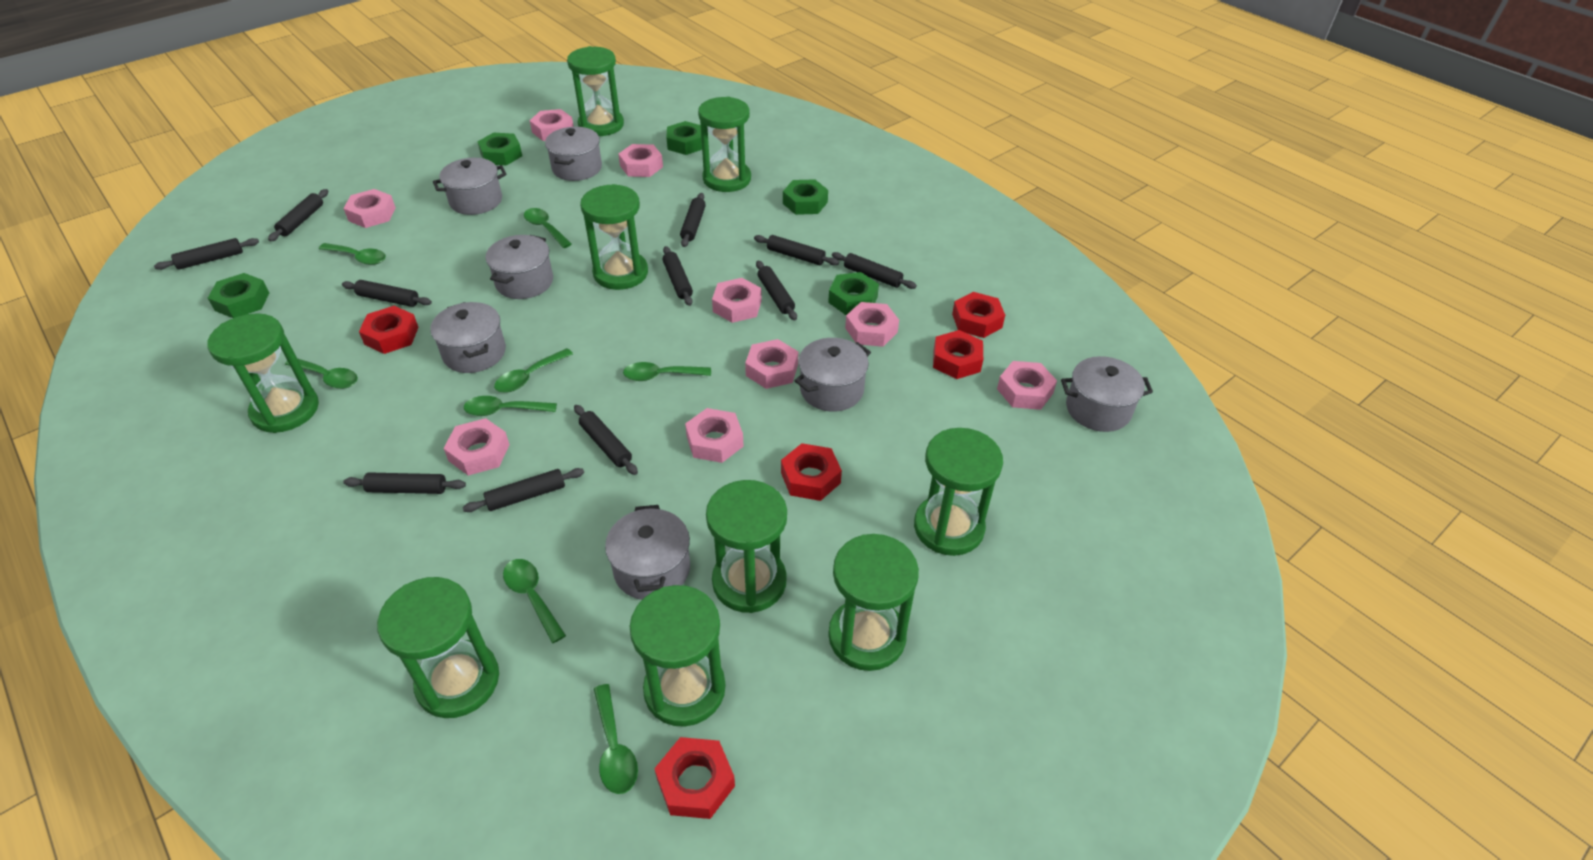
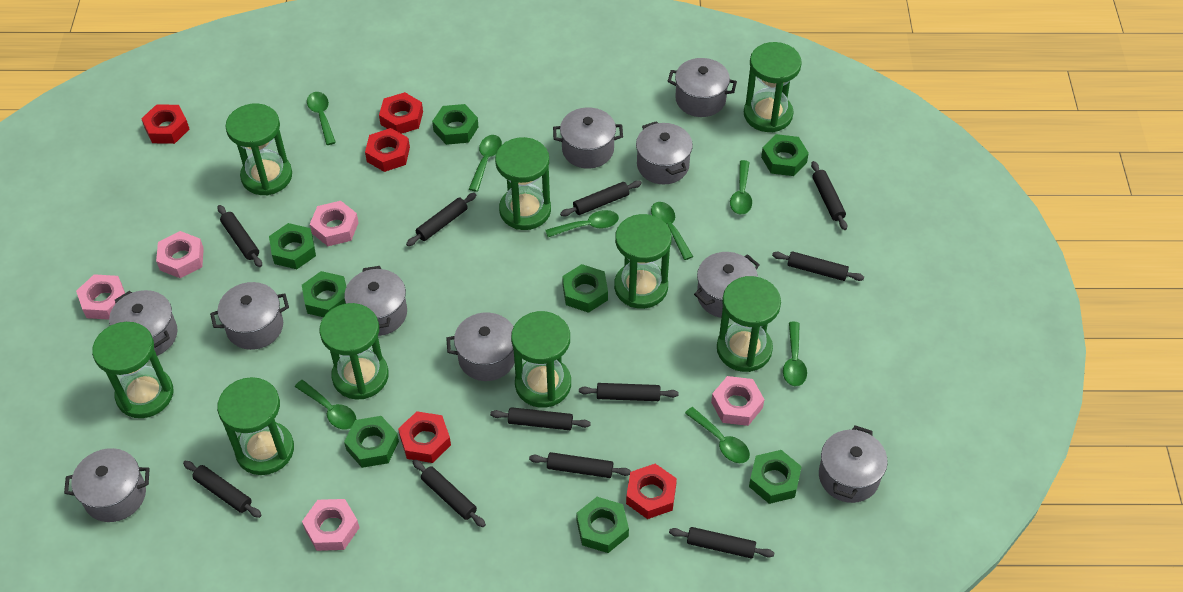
green nut: [208,273,269,318] [477,133,522,165] [666,121,702,155] [783,179,828,215] [828,272,879,315] = 5 -> [269,223,316,269] [302,271,346,317] [344,416,399,468] [432,104,478,145] [562,264,608,313] [576,497,629,553] [749,450,802,504] [761,134,809,176] = 8
grey pot: [430,302,506,373] [433,158,507,215] [486,235,553,299] [545,127,602,181] [605,505,690,600] [794,338,871,412] [1061,356,1153,432] = 7 -> [64,448,150,522] [109,290,178,356] [210,282,289,350] [344,266,407,336] [446,313,515,381] [553,107,623,169] [636,121,693,184] [668,58,737,117] [694,252,760,318] [819,426,888,503] = 10
pink nut: [343,189,396,228] [444,418,510,476] [530,109,574,141] [618,144,663,177] [685,408,744,463] [712,278,762,323] [745,339,798,389] [845,302,899,347] [997,361,1057,410] = 9 -> [76,274,125,320] [156,231,204,278] [302,499,359,551] [310,201,359,246] [711,376,765,426] = 5

